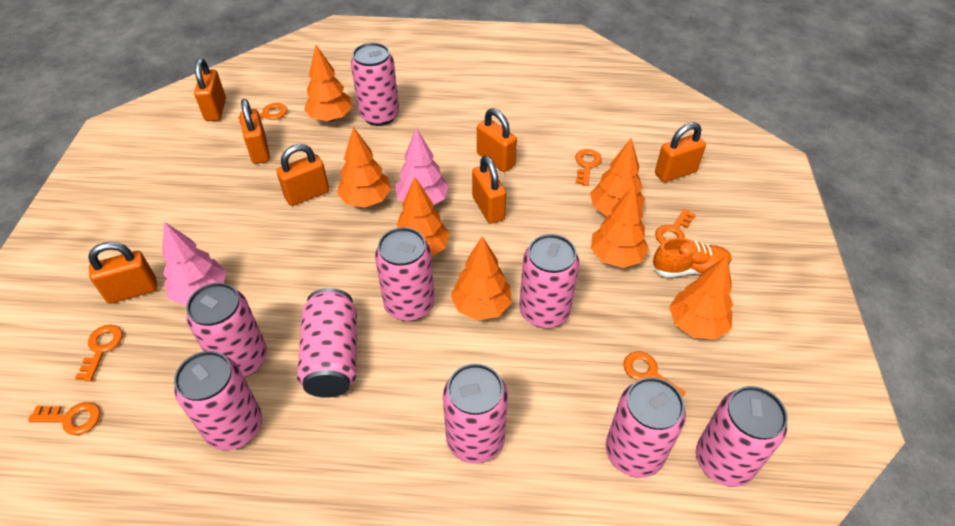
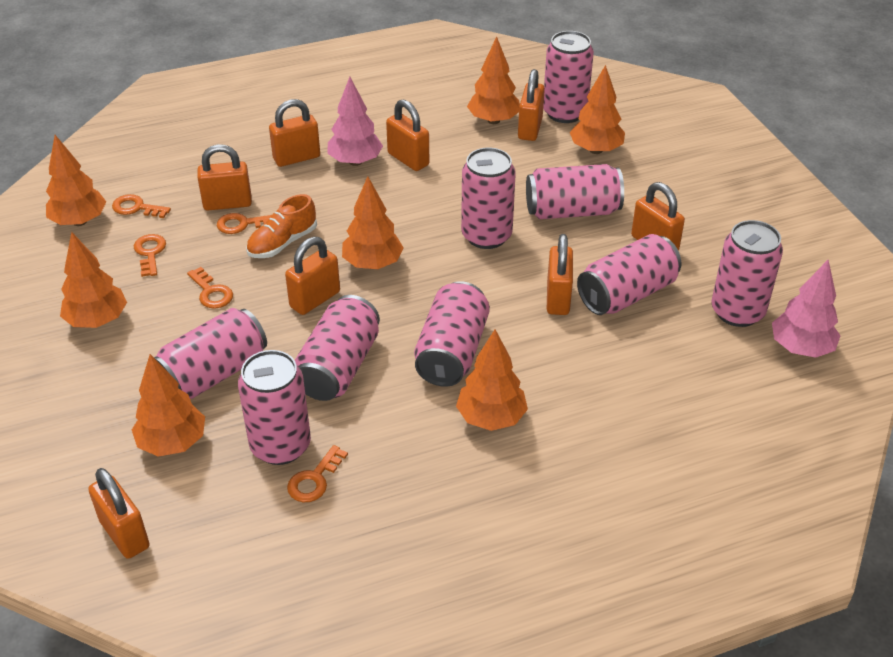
orange key: [28,402,100,435] [75,325,123,381] [238,103,287,124] [575,149,602,186] [623,352,686,397] [655,209,696,244] = 6 -> [112,194,171,218] [134,234,166,277] [187,267,233,309] [217,213,271,234] [287,445,348,502] = 5
orange padlock: [88,242,157,304] [194,58,226,121] [240,99,270,164] [277,144,329,206] [472,155,506,224] [477,108,517,172] [655,122,706,182] = 7 -> [88,468,150,559] [197,144,252,210] [269,99,320,167] [285,237,340,315] [386,99,429,171] [518,69,545,141] [547,234,573,315] [631,182,685,251] = 8

